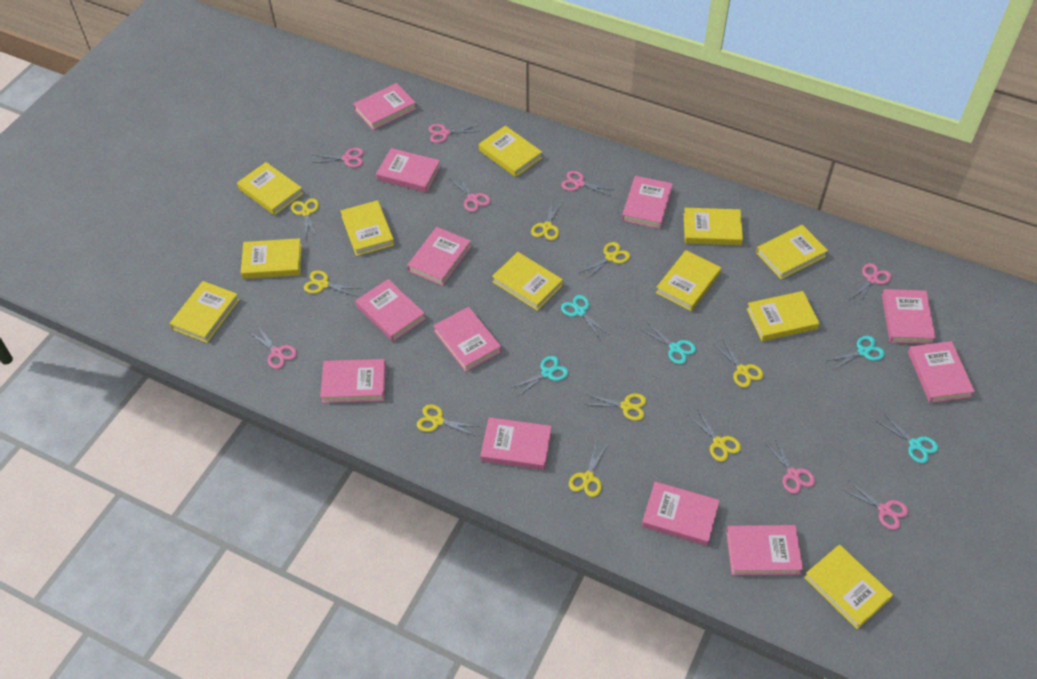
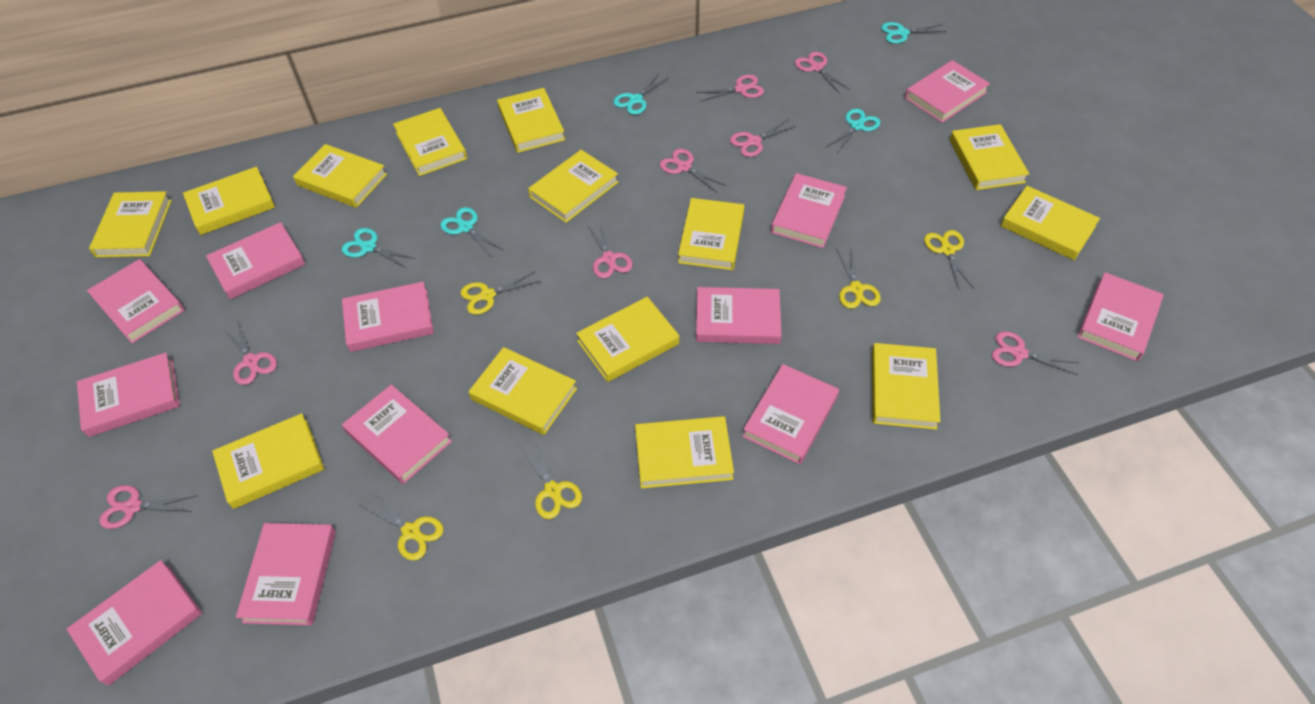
yellow book: [169,281,239,343] [237,162,303,215] [241,238,302,279] [340,200,395,256] [479,125,542,177] [492,252,563,311] [656,250,721,311] [684,208,743,245] [746,291,820,341] [756,225,828,279] [804,544,893,629] = 11 -> [89,191,172,257] [183,167,275,235] [212,413,324,509] [293,144,387,208] [393,108,467,176] [469,347,577,435] [497,88,565,153] [528,150,619,223] [576,297,679,382] [635,416,734,488] [678,198,745,270] [872,343,941,430] [950,124,1029,190] [1001,186,1100,260] = 14
yellow scissors: [291,198,319,237] [304,270,361,297] [417,404,480,436] [531,201,562,240] [569,442,608,497] [579,242,630,280] [584,393,646,421] [688,409,741,462] [713,339,763,388] = 9 -> [360,492,444,561] [460,272,541,315] [520,439,582,519] [836,249,881,309] [924,230,974,290] = 5

